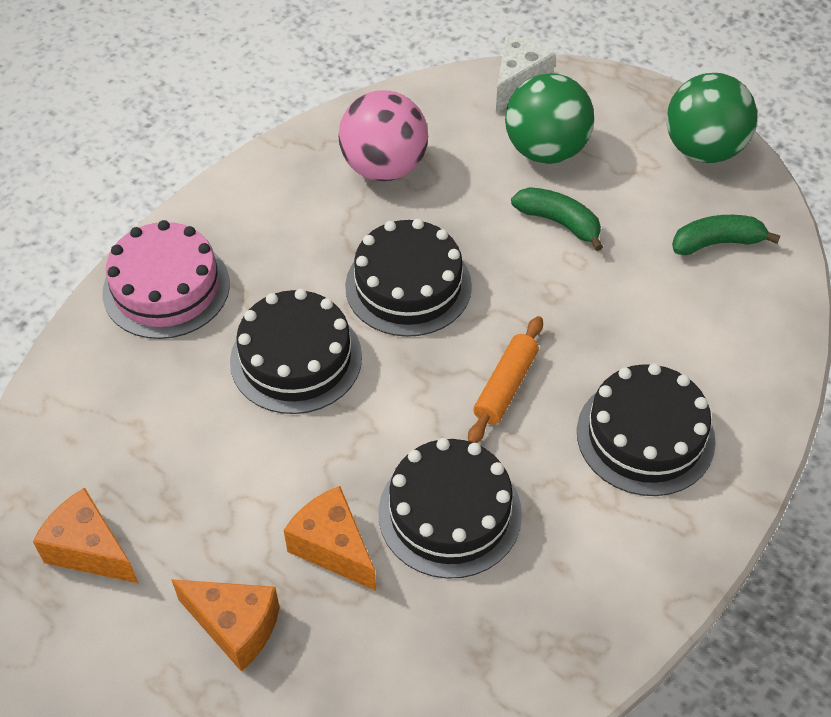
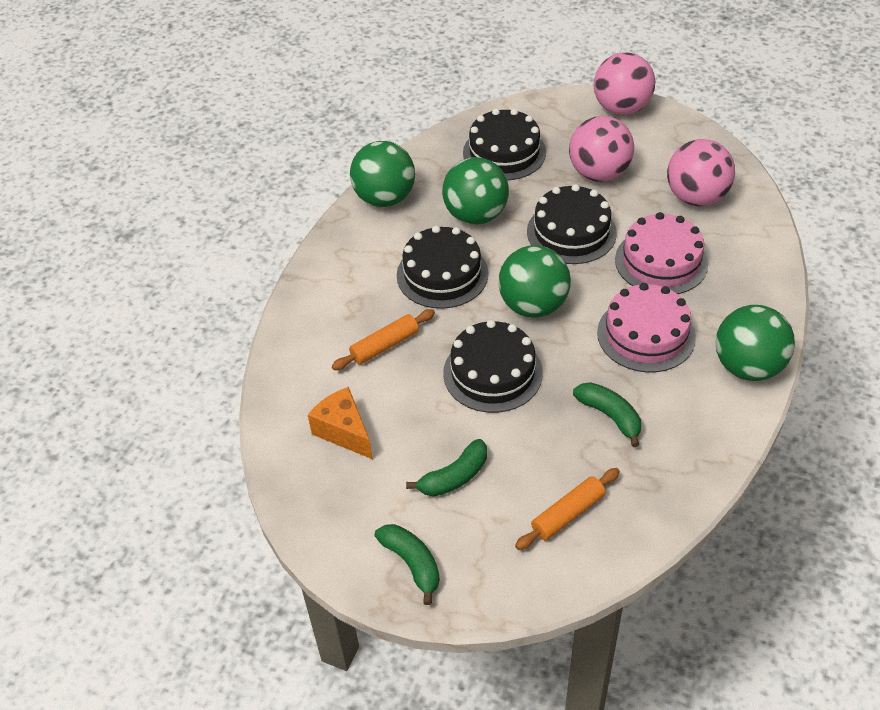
green ball: [505,73,594,164] [666,73,757,163] = 2 -> [350,141,415,207] [442,157,509,225] [498,245,571,318] [716,305,795,381] = 4
green banana: [511,187,603,251] [672,215,780,255] = 2 -> [375,524,440,605] [406,439,487,496] [573,382,641,447] = 3
orange cheese: [33,488,138,583] [171,579,280,672] [284,486,376,591] = 3 -> [308,387,373,459] = 1
orange rolling pin: [468,316,543,443] = 1 -> [332,309,435,370] [515,468,620,550] = 2
pink ball: [338,90,428,181] = 1 -> [569,116,634,182] [594,52,655,115] [667,139,735,206] = 3
pink cake: [102,220,230,339] = 1 -> [597,283,696,373] [615,212,708,294] = 2
white cheese: [496,35,556,113] = 1 -> none = 0

